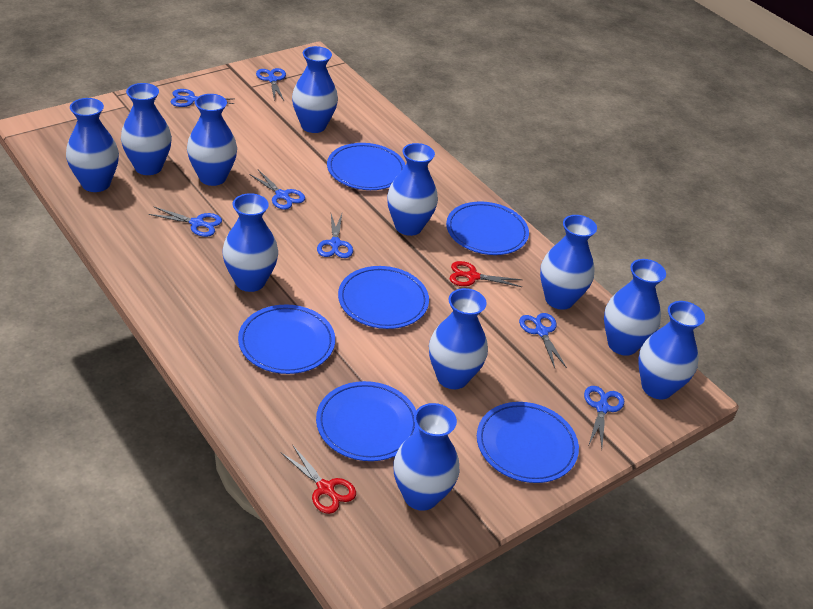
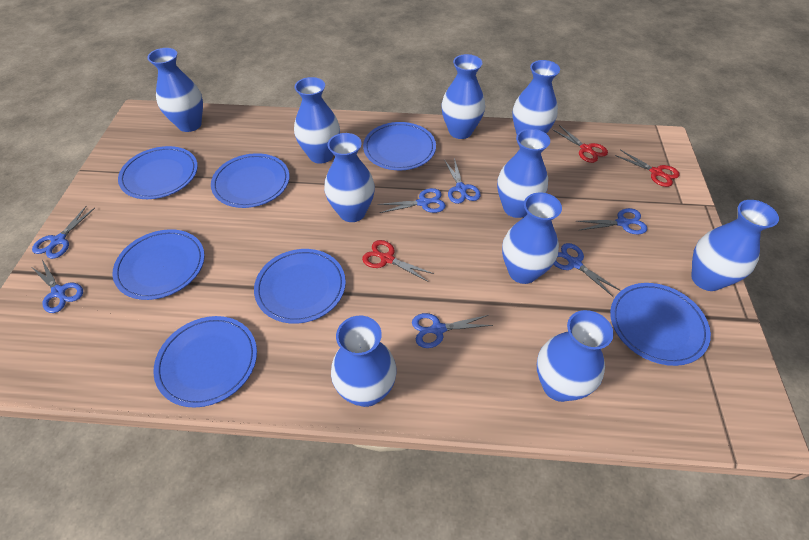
blue plate: [238,305,335,374] [316,381,418,461] [327,143,405,190] [338,266,429,329] [446,201,529,255] [477,402,579,483] = 6 -> [112,229,205,300] [118,146,198,199] [153,316,257,408] [211,153,290,208] [254,249,346,324] [363,122,436,170] [610,283,711,366] = 7
blue vase: [66,98,119,192] [121,83,172,175] [187,94,237,186] [223,193,278,292] [292,46,338,133] [387,143,438,236] [393,403,459,511] [429,288,488,389] [540,215,597,310] [604,259,666,356] [638,301,705,399] = 11 -> [147,48,203,132] [294,77,340,164] [324,133,375,222] [331,316,397,407] [441,54,485,139] [497,129,550,218] [502,192,562,284] [512,60,560,134] [537,310,614,402] [691,200,779,291] = 10
red scissors: [281,446,356,514] [450,261,523,287] = 2 -> [362,240,434,282] [552,125,608,163] [615,150,680,187] = 3

